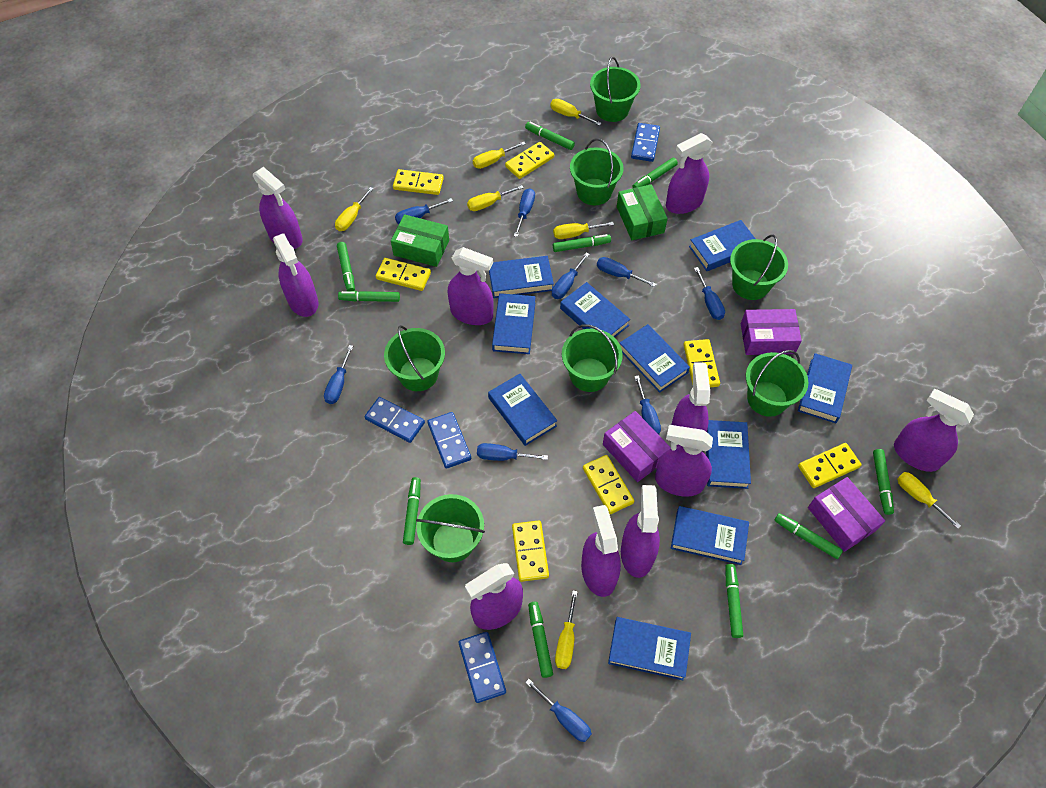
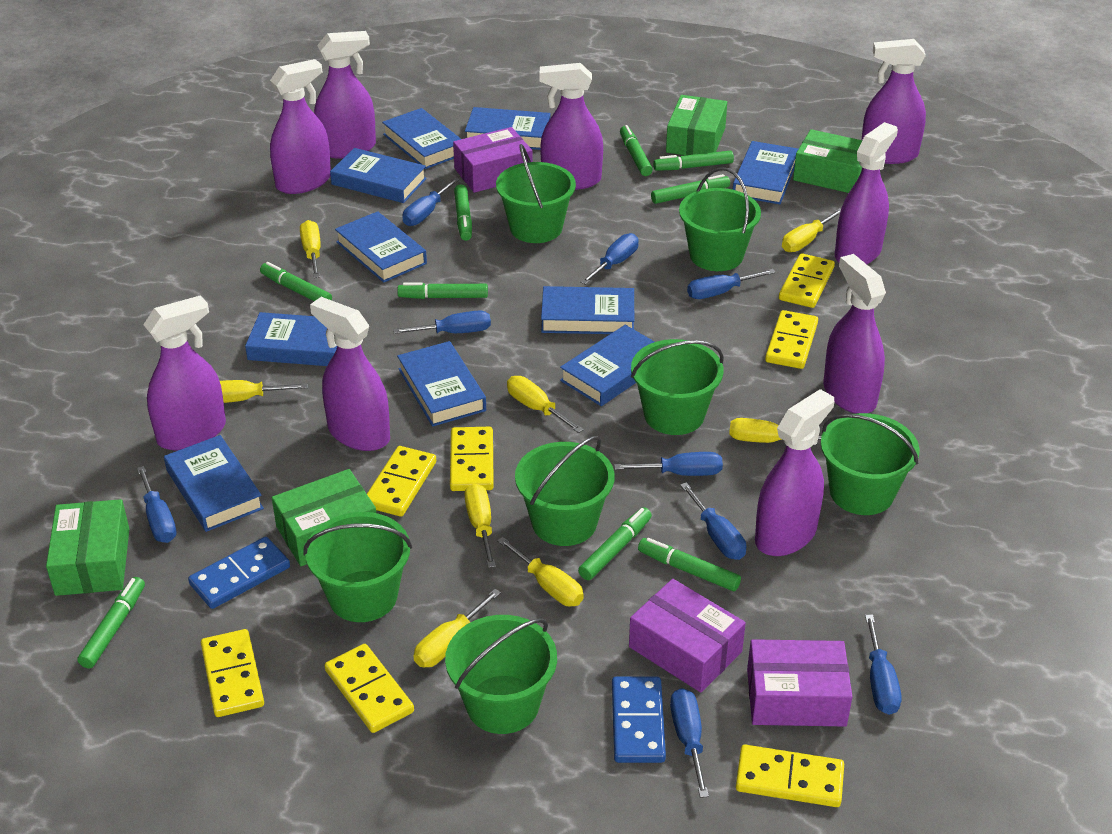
blue domino: [365,397,425,443] [427,412,471,469] [459,632,506,703] [631,123,660,162] = 4 -> [188,537,290,609] [612,677,666,763] = 2
green box: [391,214,449,267] [617,184,668,240] = 2 -> [46,499,129,596] [272,469,376,566] [666,95,727,155] [793,129,862,193] = 4
green marker: [337,242,355,291] [338,291,400,302] [403,477,421,545] [525,122,575,150] [528,602,553,678] [553,234,611,252] [633,158,678,188] [725,564,743,638] [774,513,843,559] [873,449,894,515] = 10 -> [77,577,145,669] [260,262,332,301] [397,282,488,299] [454,184,472,241] [578,507,652,580] [620,125,653,176] [638,538,741,591] [651,174,730,204] [653,151,734,171] = 9
purple spray bottle: [253,167,303,249] [273,233,318,317] [448,247,494,325] [465,563,523,630] [581,505,621,597] [621,485,660,578] [655,425,713,497] [666,133,713,214] [671,362,710,447] [894,389,974,472] = 10 -> [143,295,226,451] [270,59,331,194] [310,297,390,451] [314,31,376,158] [540,63,603,190] [755,389,834,556] [823,254,886,414] [835,122,898,264] [862,39,926,164] = 9
yellow screwdriver: [335,187,374,231] [467,185,524,211] [473,142,526,169] [550,99,601,126] [553,222,614,239] [555,590,578,669] [897,472,961,529] = 7 -> [220,380,308,403] [300,220,321,278] [414,589,501,667] [465,484,496,568] [497,537,584,606] [507,376,584,433] [729,418,822,443] [782,208,841,252] = 8

